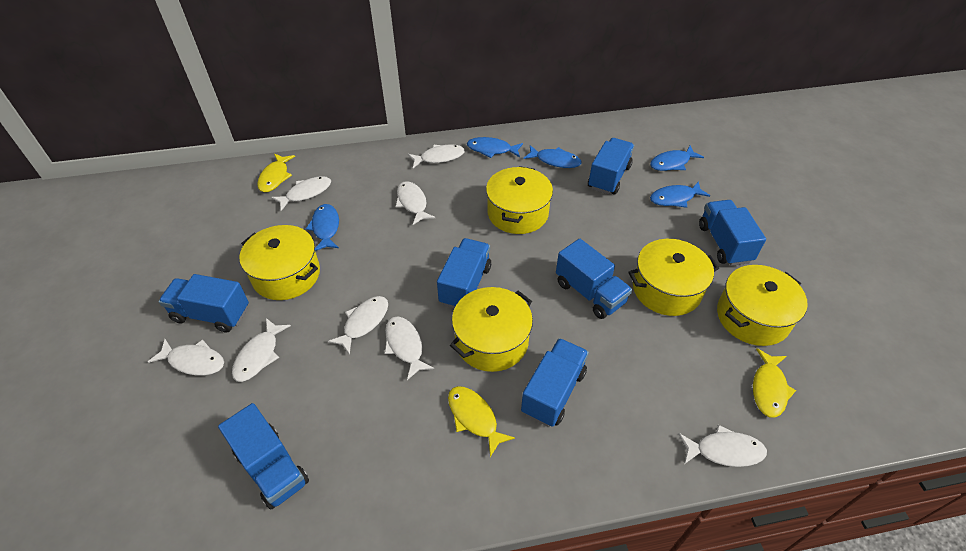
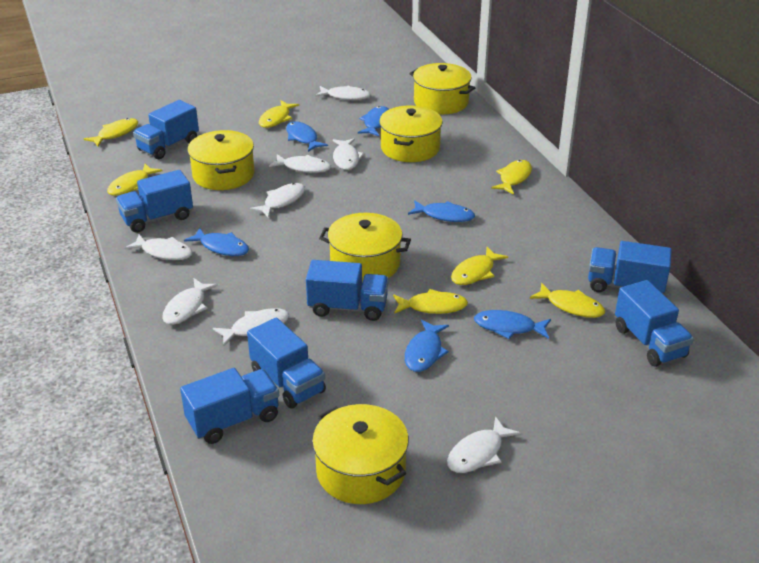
blue fish: [306,204,339,251] [467,137,523,158] [523,145,581,168] [650,146,704,171] [650,181,710,208] = 5 -> [184,227,249,256] [286,121,328,152] [358,106,389,136] [405,319,449,372] [408,200,475,222] [474,310,551,339] = 6
yellow fish: [257,153,295,192] [448,386,515,457] [753,348,796,418] = 3 -> [84,118,138,147] [107,164,163,196] [259,100,299,128] [393,289,468,314] [451,247,508,285] [491,160,532,195] [530,283,605,318] = 7

